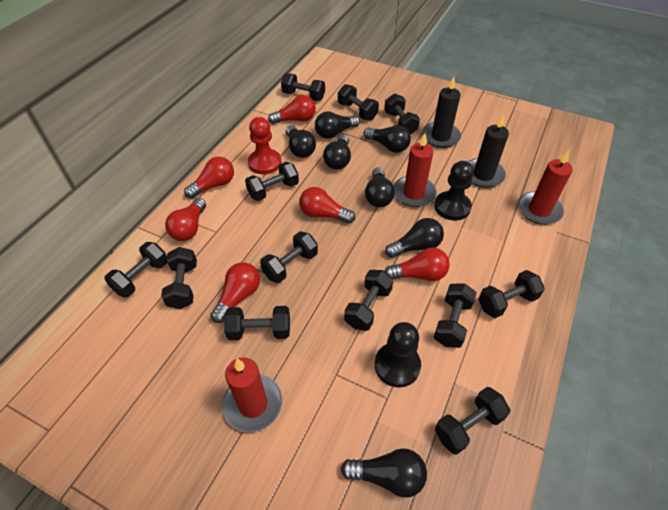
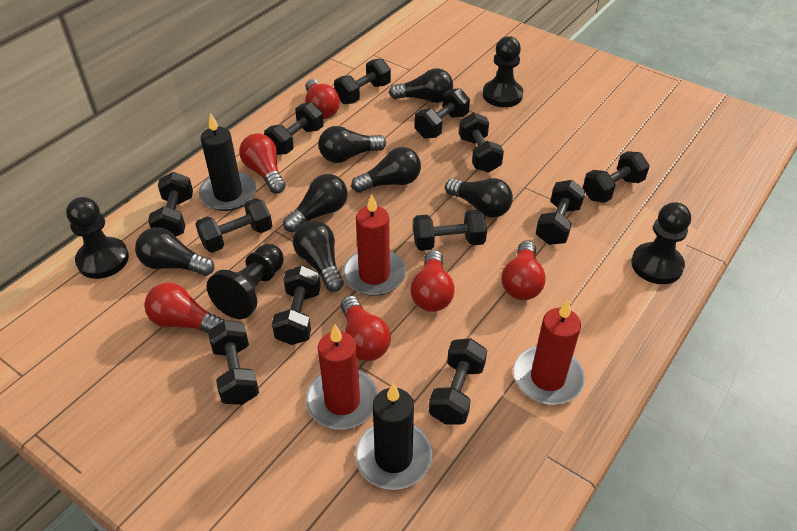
black pawn: [375,322,421,387] [434,161,474,221] = 2 -> [66,197,129,279] [207,244,284,319] [483,36,523,107] [631,202,691,284] = 4
red pawn: [248,117,282,174] = 1 -> none = 0

